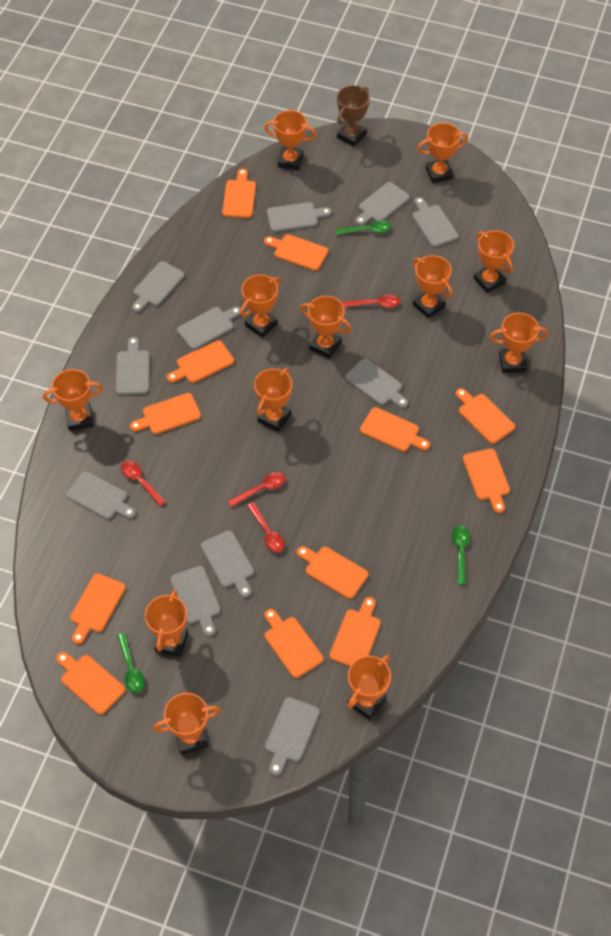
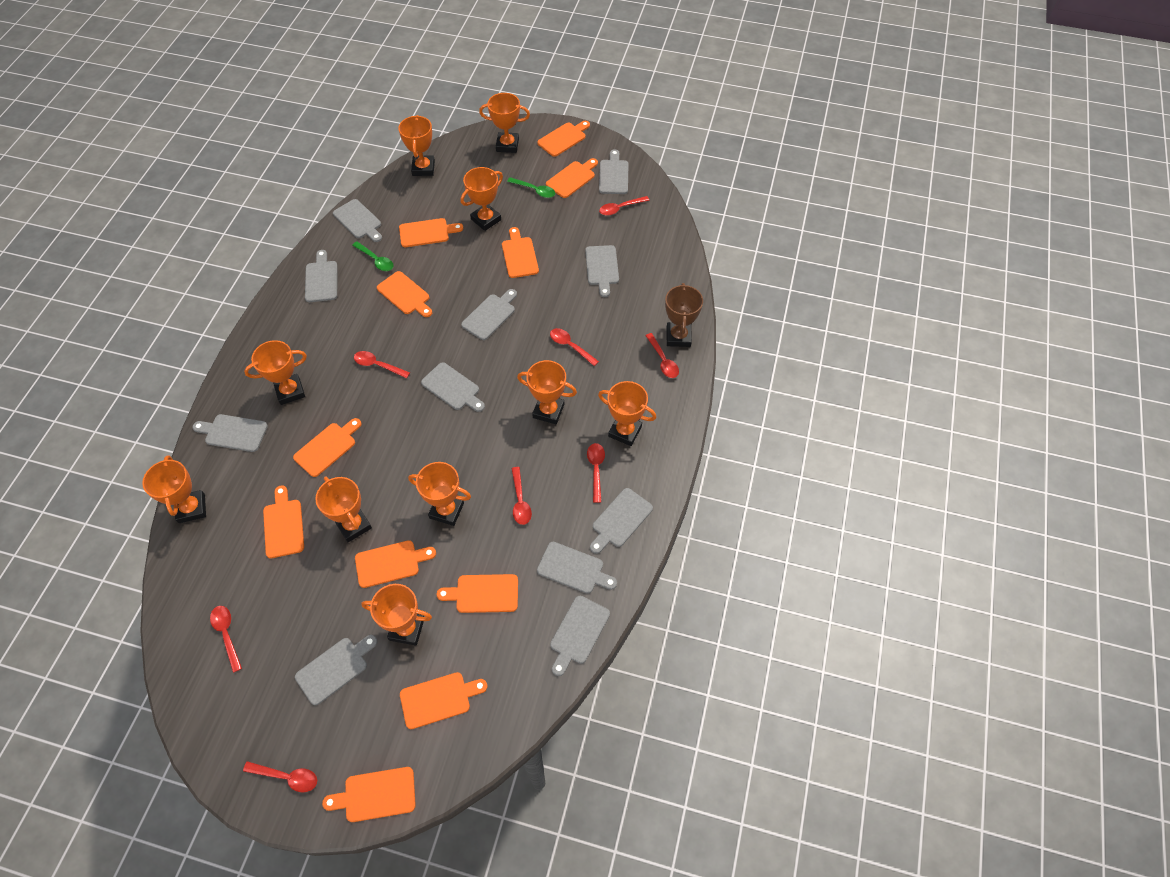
green spoon: [117,633,145,693] [335,221,391,235] [452,525,470,585] = 3 -> [352,241,393,271] [507,177,555,198] = 2
orange cutting board: [56,652,125,715] [70,573,126,644] [130,393,201,434] [167,340,234,383] [222,169,256,218] [264,234,328,271] [264,609,323,678] [297,546,369,599] [330,597,381,666] [360,407,430,452] [455,388,515,444] [463,449,510,513] = 12 -> [263,486,304,558] [293,418,361,477] [322,767,416,822] [355,540,436,588] [377,271,432,317] [399,218,463,247] [400,672,487,729] [437,574,518,613] [502,227,539,278] [537,121,590,157] [546,158,598,198] = 11
orange trophy: [43,369,103,431] [145,590,188,657] [153,693,221,755] [240,274,280,338] [254,368,292,432] [264,110,316,170] [300,296,352,359] [348,655,391,720] [413,255,453,319] [417,123,468,183] [473,230,514,293] [489,313,548,373] = 12 -> [142,455,206,523] [244,340,307,405] [315,476,372,542] [361,584,432,646] [398,115,435,176] [408,462,471,526] [461,167,503,231] [479,93,530,153] [517,360,577,424] [598,381,656,446] = 10
red spoon: [121,461,166,506] [228,472,285,507] [247,502,285,553] [342,295,400,308] = 4 -> [210,606,242,673] [243,761,317,792] [354,351,410,378] [511,467,532,525] [550,328,599,366] [587,443,605,503] [599,196,650,216] [645,333,679,378] = 8

